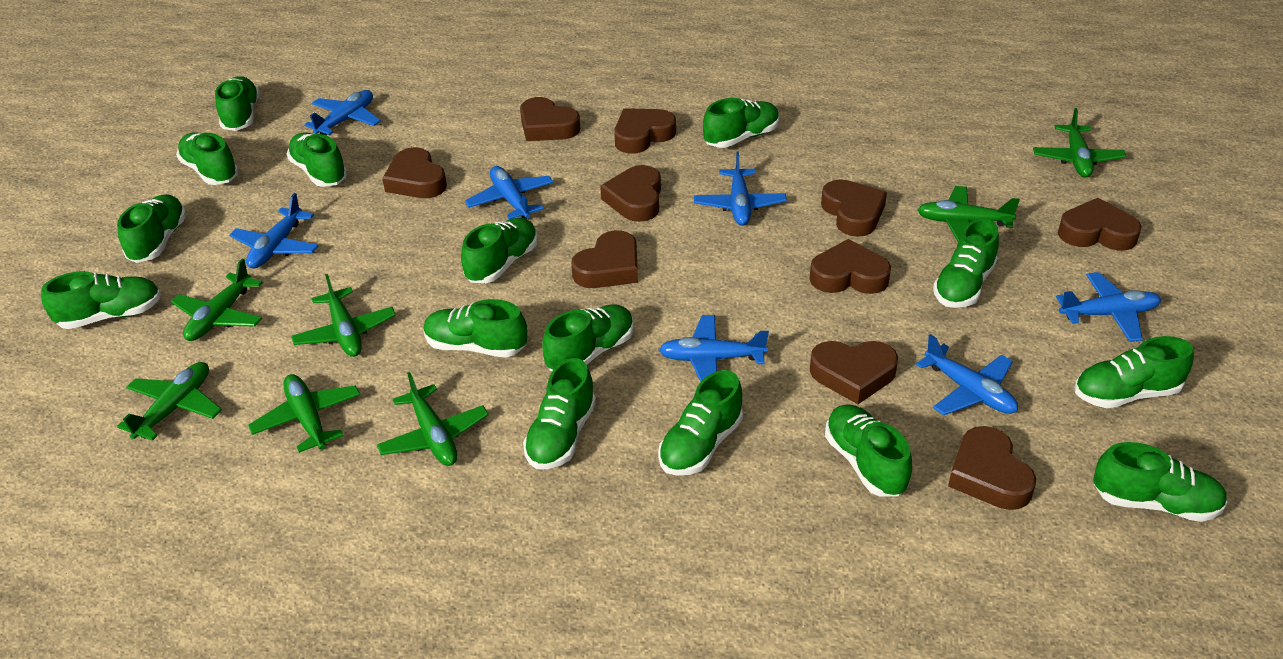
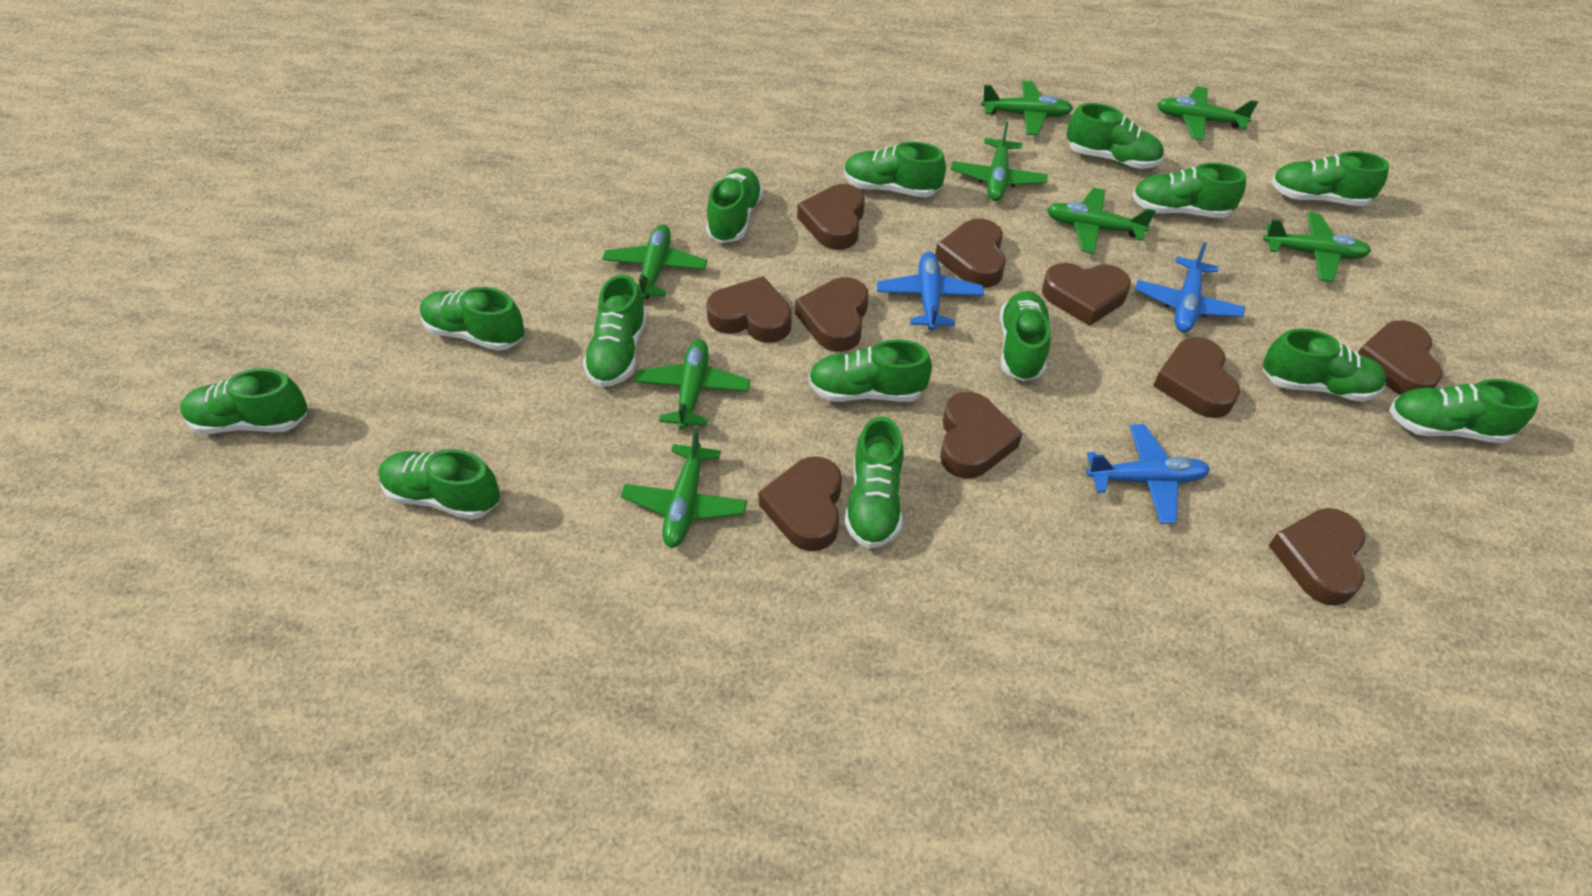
blue plane: [229,193,318,269] [304,90,381,135] [465,166,554,220] [659,315,769,382] [694,152,787,226] [916,334,1018,415] [1056,272,1161,342] = 7 -> [877,252,984,331] [1086,424,1210,524] [1135,242,1245,332] = 3
green plane: [117,362,222,441] [171,258,263,341] [248,374,360,453] [291,274,396,357] [377,372,488,466] [917,186,1020,241] [1033,108,1126,178] = 7 -> [602,224,707,300] [621,427,747,548] [634,339,750,430] [951,122,1048,201] [981,81,1073,135] [1047,188,1156,254] [1157,86,1258,140] [1263,212,1371,282] = 8
green shoe: [41,271,161,329] [117,194,187,263] [176,132,239,185] [215,76,260,131] [287,132,348,187] [423,299,527,358] [461,218,538,283] [523,358,596,469] [542,304,634,371] [658,370,743,475] [703,98,779,148] [825,404,912,497] [933,219,999,308] [1074,336,1194,408] [1093,442,1228,522] = 15 -> [180,368,307,434] [378,449,500,520] [420,287,524,351] [583,274,647,387] [706,168,763,243] [808,339,932,402] [844,142,946,197] [845,416,904,549] [1000,291,1051,381] [1067,103,1164,169] [1132,163,1246,218] [1262,328,1386,402] [1271,151,1389,206] [1389,379,1539,443] = 14

